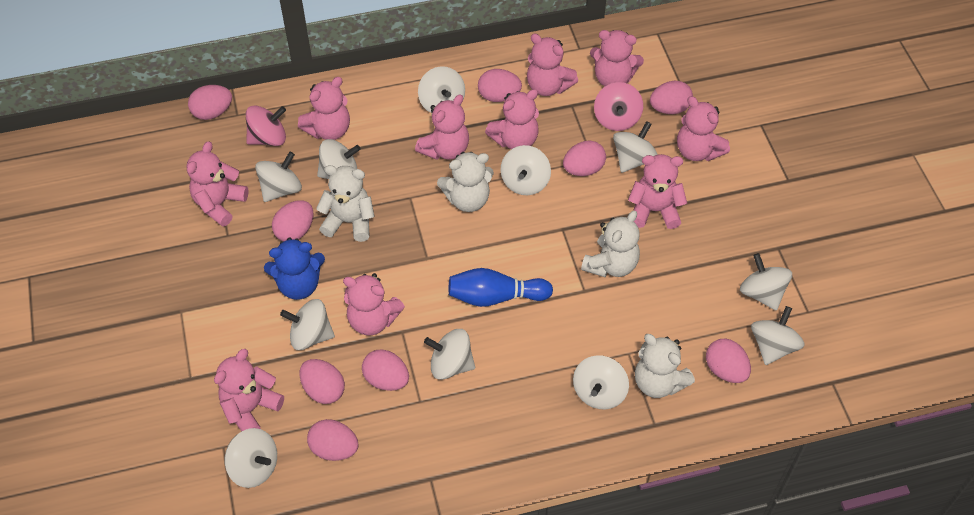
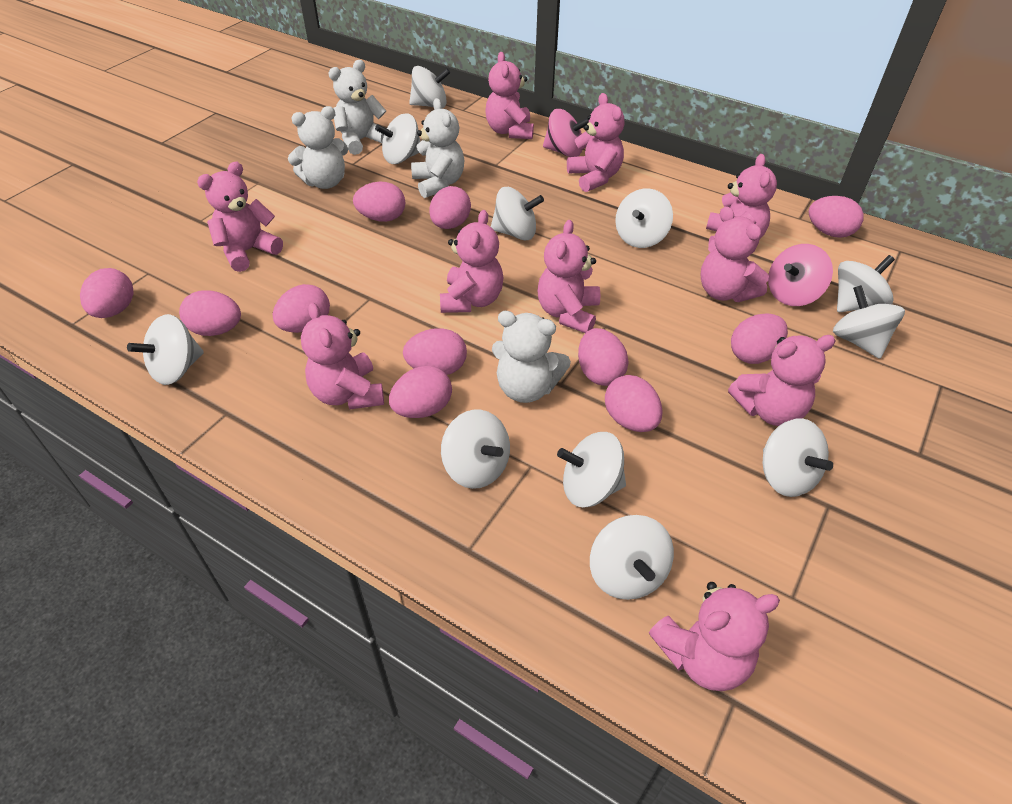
blue bowling pin: [449,268,553,307] = 1 -> none = 0
blue teddy bear: [264,238,325,300] = 1 -> none = 0
pink egg: [188,85,232,120] [272,200,313,241] [300,359,345,404] [307,419,359,461] [362,349,409,391] [478,69,522,102] [563,140,606,176] [650,81,693,114] [706,339,751,383] = 9 -> [80,268,134,318] [179,290,241,336] [273,284,330,333] [353,182,405,222] [389,366,452,418] [403,328,467,375] [429,186,471,229] [578,328,628,386] [605,375,663,432] [731,313,788,364] [808,196,864,238] = 11

